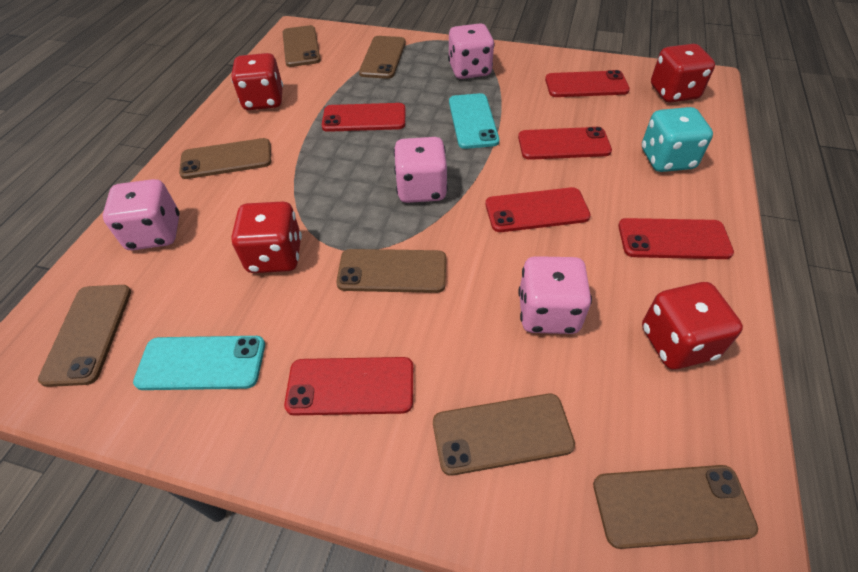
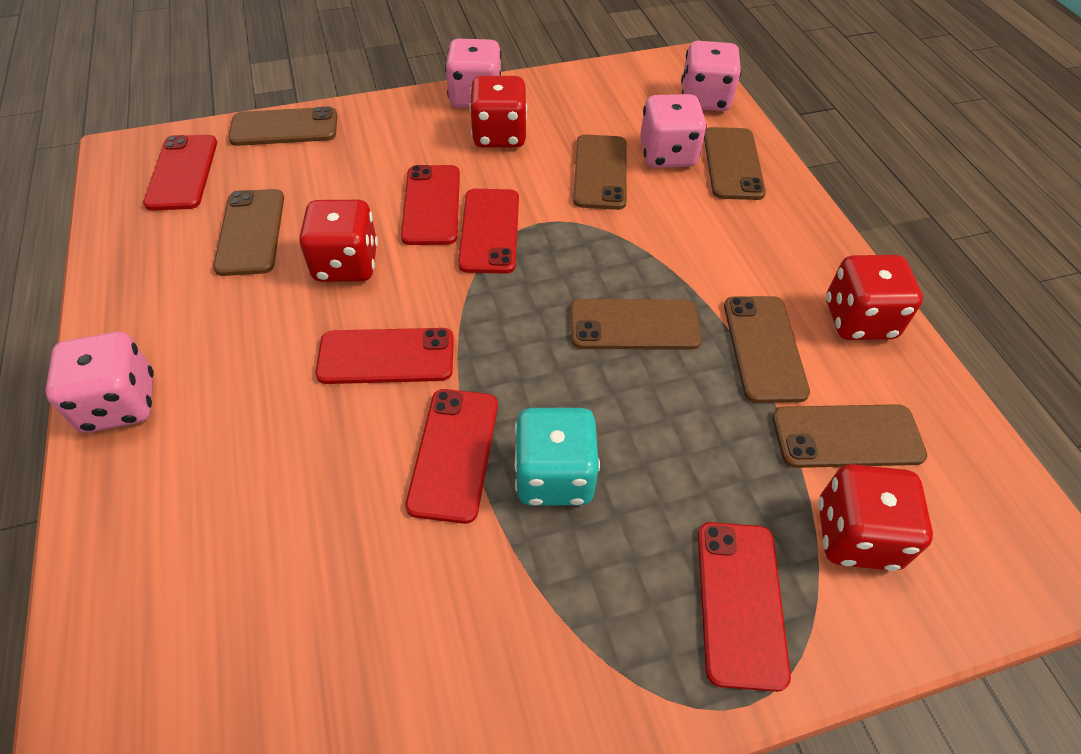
turquoise phone: [133,336,265,390] [449,93,499,149] = 2 -> none = 0

